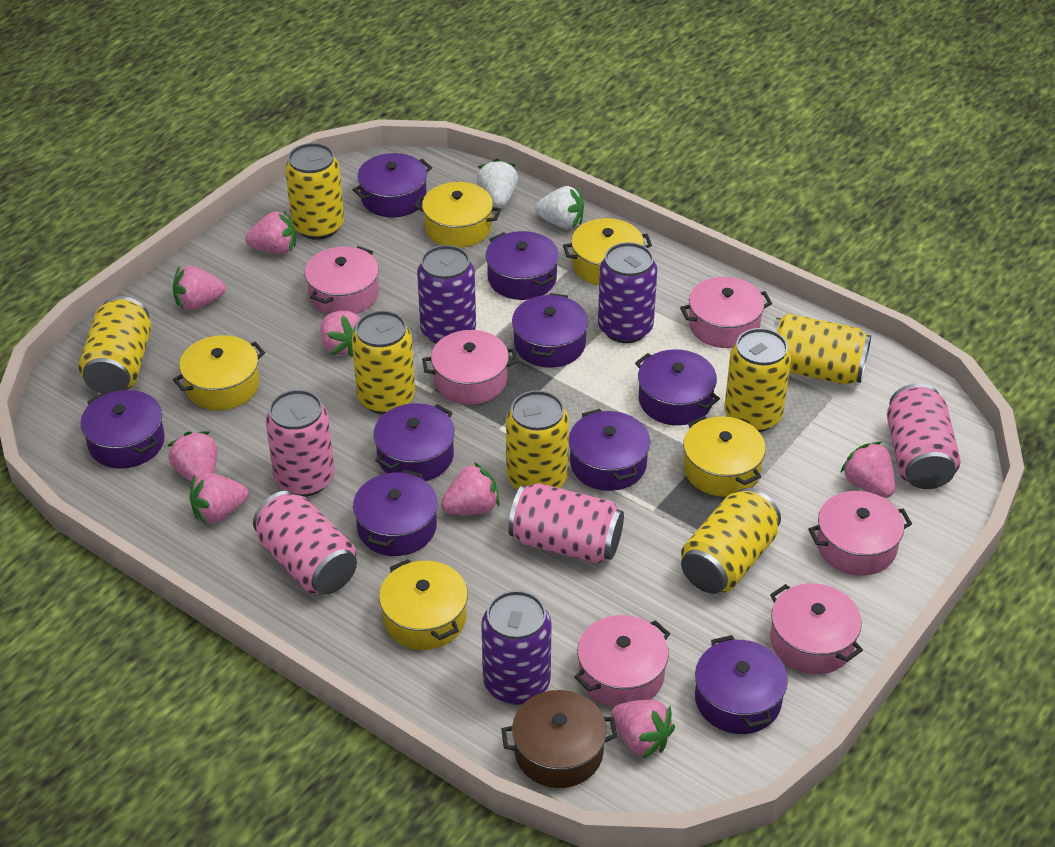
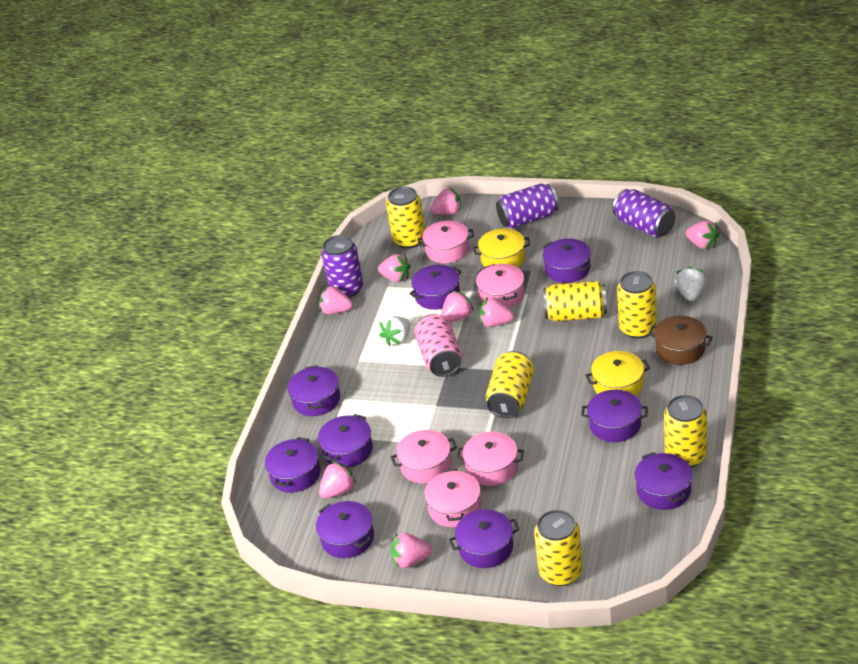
pink can: [253,491,357,595] [265,390,335,497] [508,483,624,564] [887,383,961,489] = 4 -> [414,314,462,377] = 1
pink pot: [305,246,379,314] [422,330,518,405] [574,615,670,707] [680,277,772,348] [770,583,863,674] [808,491,912,576] = 6 -> [391,430,457,484] [418,221,474,263] [424,469,481,527] [456,432,524,486] [476,264,525,308] = 5
yellow can: [78,296,151,394] [285,143,344,240] [352,311,415,414] [506,390,569,490] [681,488,781,594] [725,328,791,432] [772,314,871,385] = 7 -> [386,187,425,249] [486,351,534,418] [534,510,583,586] [543,281,607,321] [617,271,657,339] [664,395,707,467] = 6
yellow pot: [173,335,265,410] [379,559,468,650] [414,182,501,248] [563,218,652,285] [683,416,766,497] = 5 -> [473,229,531,267] [585,351,650,396] = 2

